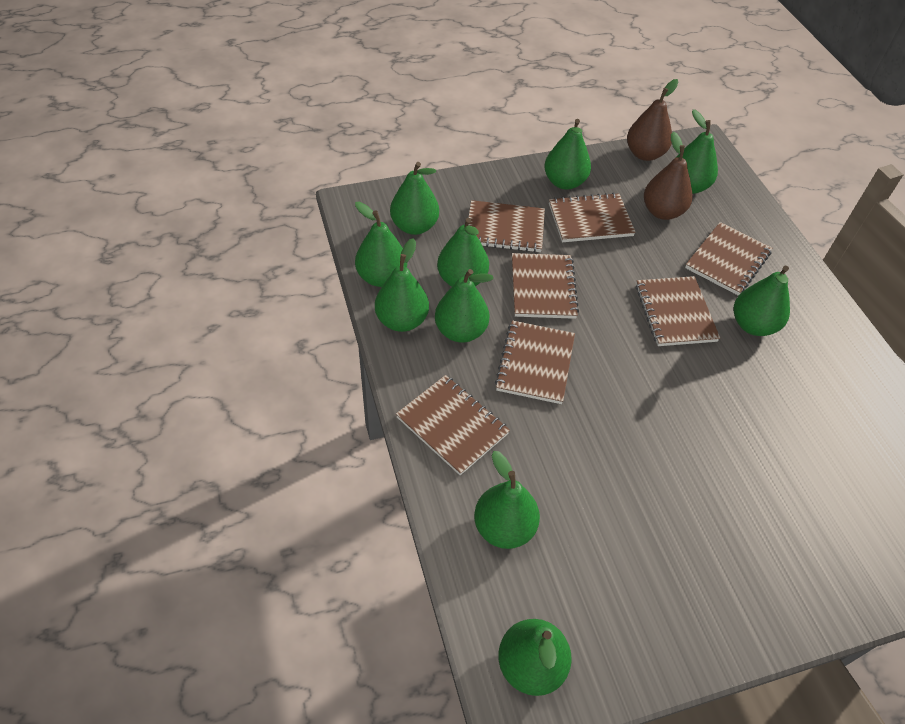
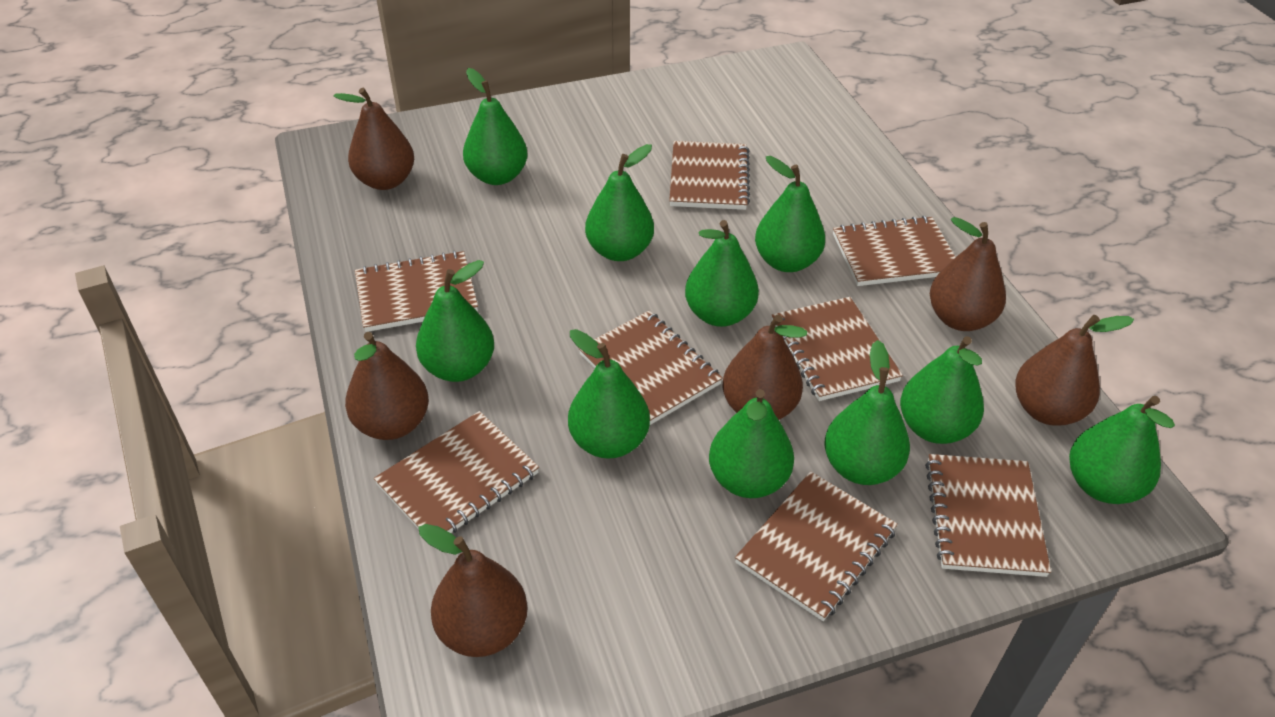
brown notebook: [396,375,510,475] [468,200,545,253] [495,320,575,404] [512,253,579,319] [549,193,636,242] [636,276,720,346] [685,222,772,295] = 7 -> [355,251,478,332] [374,411,539,533] [578,311,723,425] [669,141,750,210] [735,471,898,621] [772,297,903,401] [833,216,955,286] [925,454,1051,577] = 8
brown pear: [627,79,679,161] [644,132,693,220] = 2 -> [334,88,414,190] [345,332,429,440] [418,524,528,657] [723,315,807,420] [930,217,1006,331] [1015,315,1134,426] = 6

